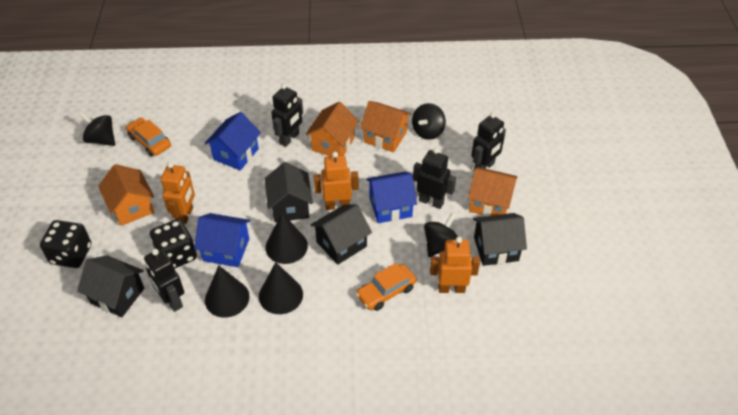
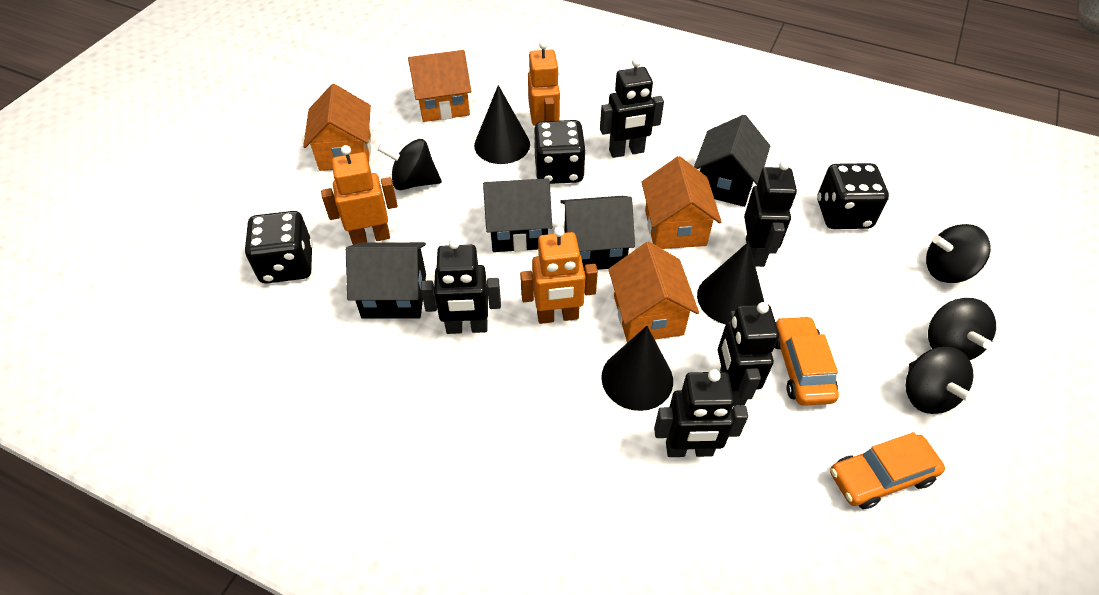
black dice: [40,220,91,268] [150,219,197,269] = 2 -> [245,211,313,284] [534,120,586,184] [817,163,889,229] = 3
black robot: [144,248,184,312] [271,84,303,147] [413,148,456,209] [471,112,506,171] = 4 -> [421,238,501,334] [600,58,664,158] [654,369,748,457] [718,302,779,406] [744,160,797,267] = 5
black spinning top: [79,112,115,146] [412,103,446,140] [424,212,458,257] = 3 -> [377,139,442,190] [905,347,975,414] [926,224,991,283] [928,298,996,360] = 4
blue house: [194,213,250,267] [205,112,261,170] [366,172,417,223] = 3 -> none = 0

